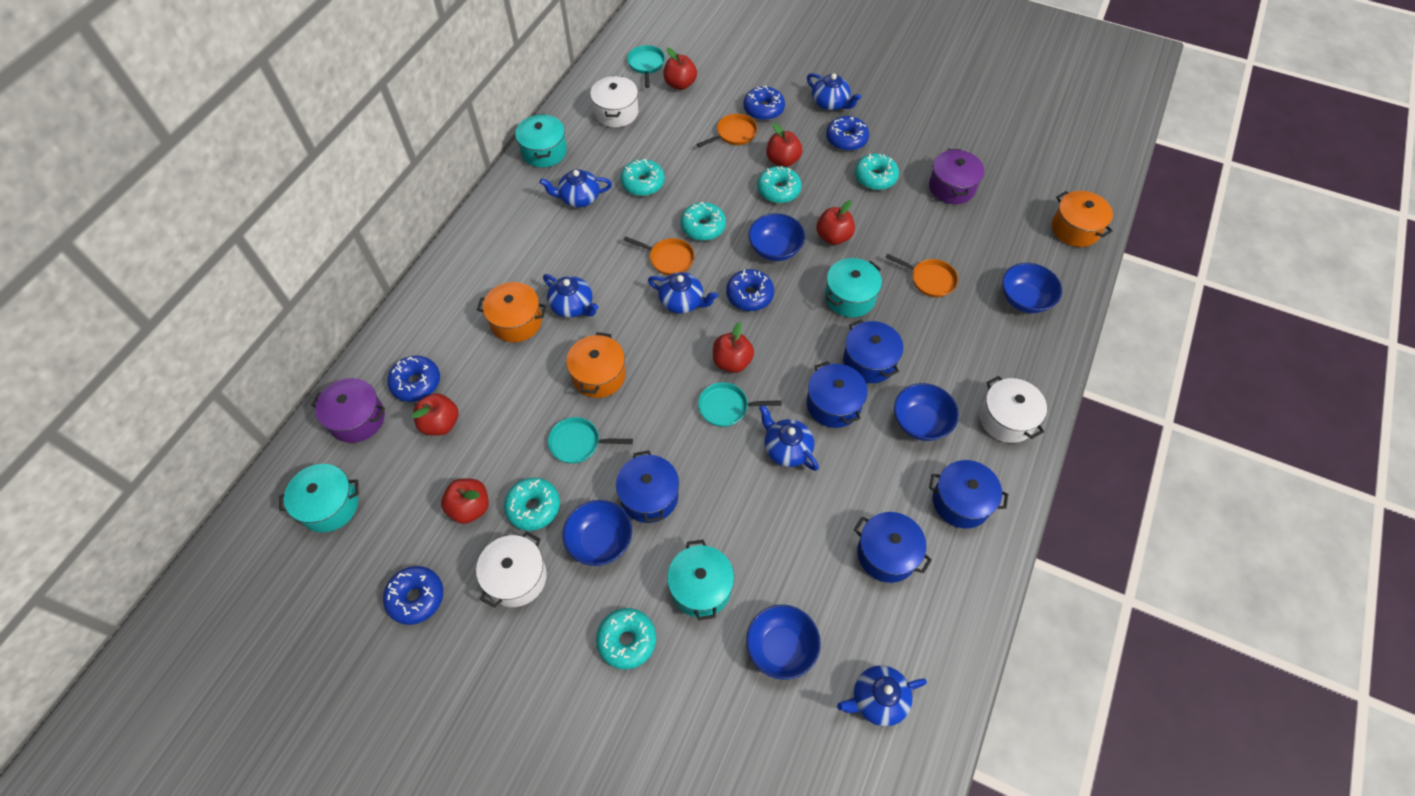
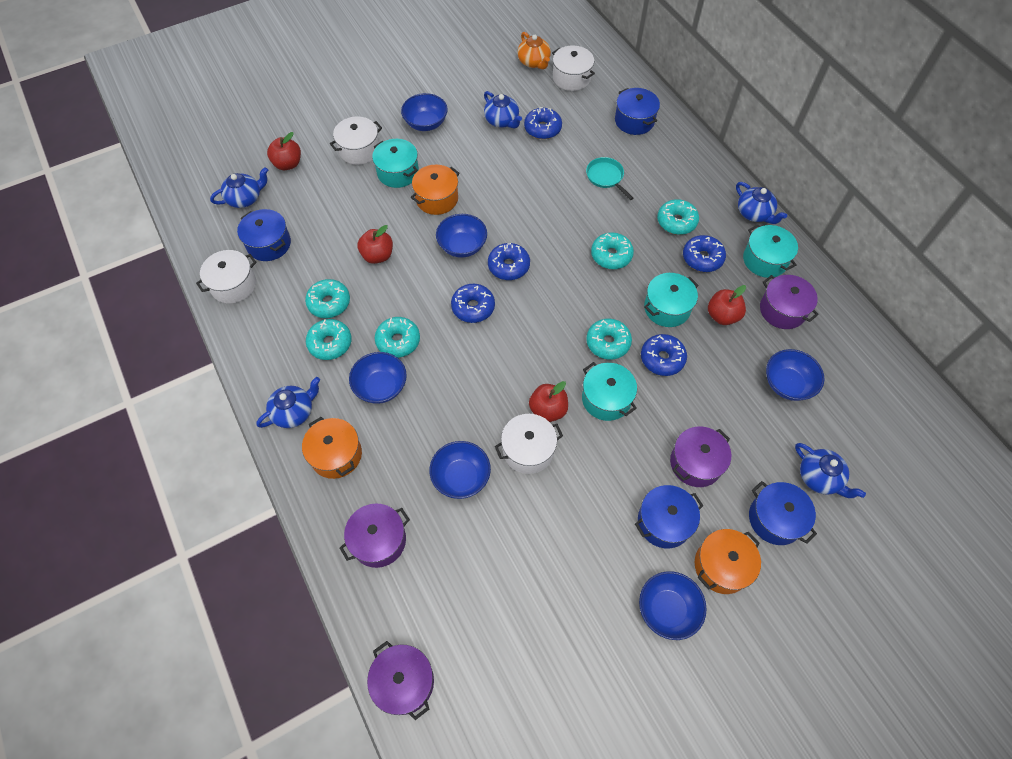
blue bowl: [563,500,632,566] [746,605,821,680] [748,213,805,261] [894,383,959,441] [1002,263,1062,313] = 5 -> [349,352,407,404] [401,93,448,131] [429,441,491,499] [436,214,487,258] [639,571,707,640] [766,349,825,401] = 6
blue pot: [616,450,679,523] [807,361,868,428] [843,319,904,383] [854,512,932,583] [929,460,1008,528] = 5 -> [237,209,291,261] [615,88,660,135] [635,485,703,549] [749,481,817,545] = 4
blue teapot: [540,169,612,207] [543,274,598,318] [648,272,718,314] [759,405,819,471] [807,73,861,110] [837,665,927,726] = 6 -> [210,167,268,208] [256,377,320,428] [484,91,522,128] [736,182,787,224] [795,443,866,498] = 5
orange pan: [623,236,695,275] [697,114,758,147] [885,254,958,297] = 3 -> none = 0
orange teapot: none = 0 -> [517,32,551,69] = 1
purple pot: [311,378,385,443] [929,149,984,204] = 2 -> [339,504,410,568] [367,641,434,720] [670,427,731,487] [760,275,819,329] = 4
red apple: [412,393,459,436] [441,479,489,524] [663,48,697,90] [713,322,754,373] [766,123,802,167] [816,200,855,245] = 6 -> [267,132,301,170] [357,225,393,264] [529,381,568,422] [708,285,746,325] = 4
turquoise pan: [548,417,633,464] [627,45,665,88] [698,382,781,427] = 3 -> [586,157,633,200] = 1
white pot: [476,531,547,608] [590,76,638,127] [979,376,1047,443] = 3 -> [196,250,257,304] [330,116,382,165] [495,414,563,474] [552,46,595,91] = 4

